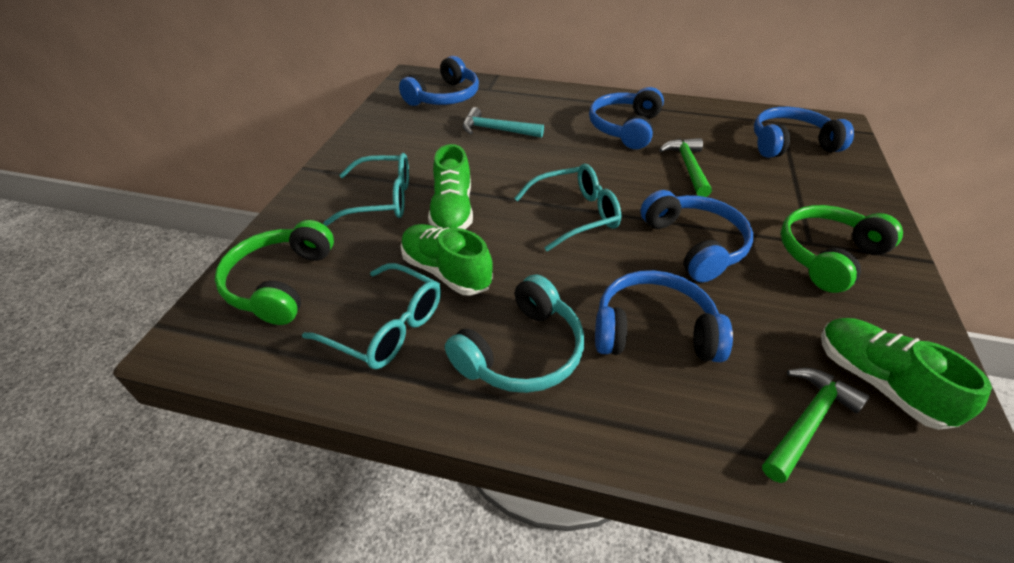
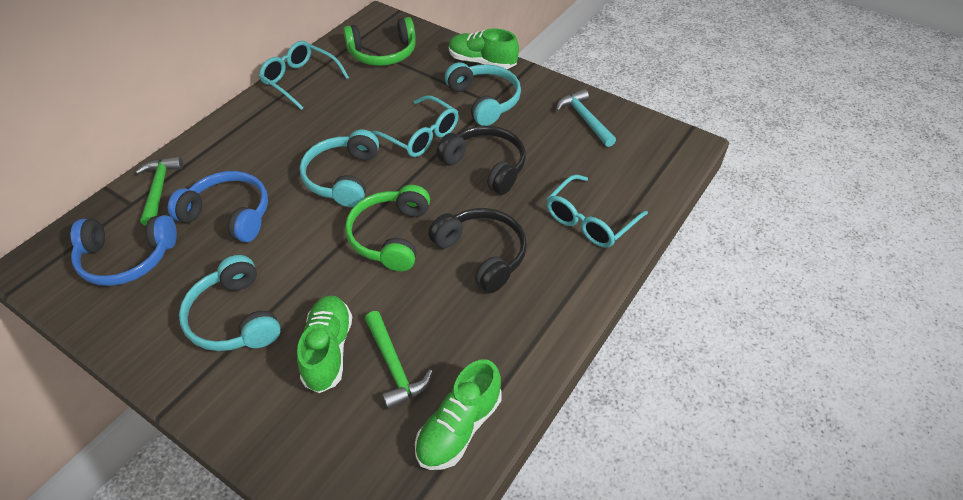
black headphones: none = 0 -> [428,208,527,293] [436,126,526,195] = 2
blue headphones: [399,56,479,106] [589,87,664,149] [595,270,733,362] [640,190,753,282] [754,107,854,158] = 5 -> [71,215,177,286] [168,171,268,242] = 2
turquoise headphones: [445,274,584,393] = 1 -> [179,255,281,351] [299,129,379,207] [445,62,521,126] = 3

